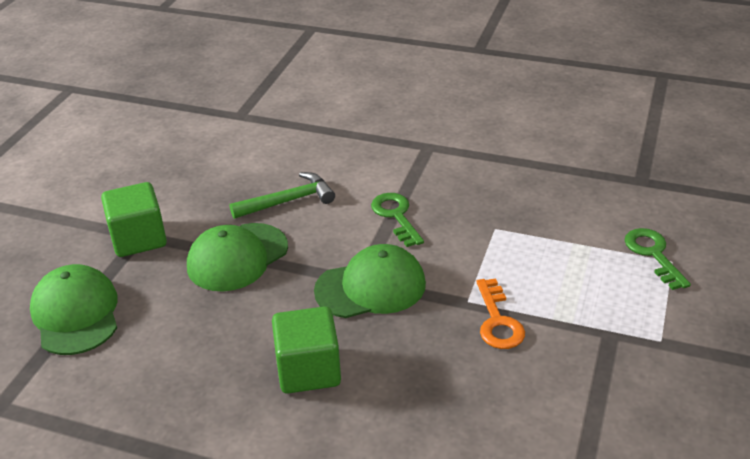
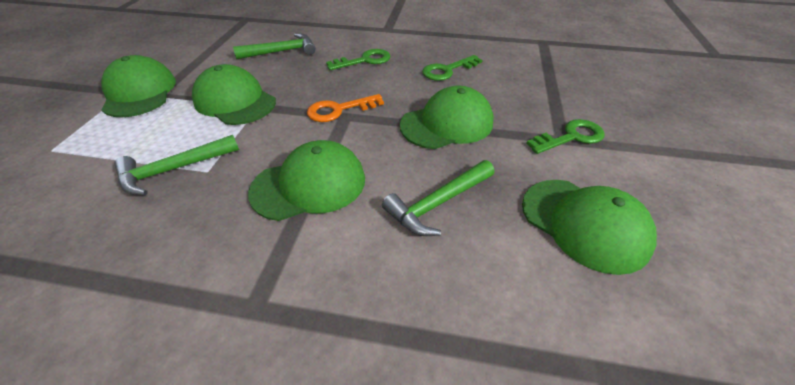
green cap: [30,264,118,355] [187,223,288,291] [314,244,426,318] = 3 -> [101,55,176,117] [192,64,276,125] [248,140,365,221] [400,86,494,149] [522,180,657,275] = 5
green cube: [101,182,167,257] [272,306,341,393] = 2 -> none = 0
green hammer: [229,172,335,219] = 1 -> [114,135,239,195] [233,33,315,59] [382,160,494,236] = 3
green key: [371,193,424,247] [625,228,691,290] = 2 -> [326,49,391,70] [422,55,483,81] [526,119,605,154] = 3

